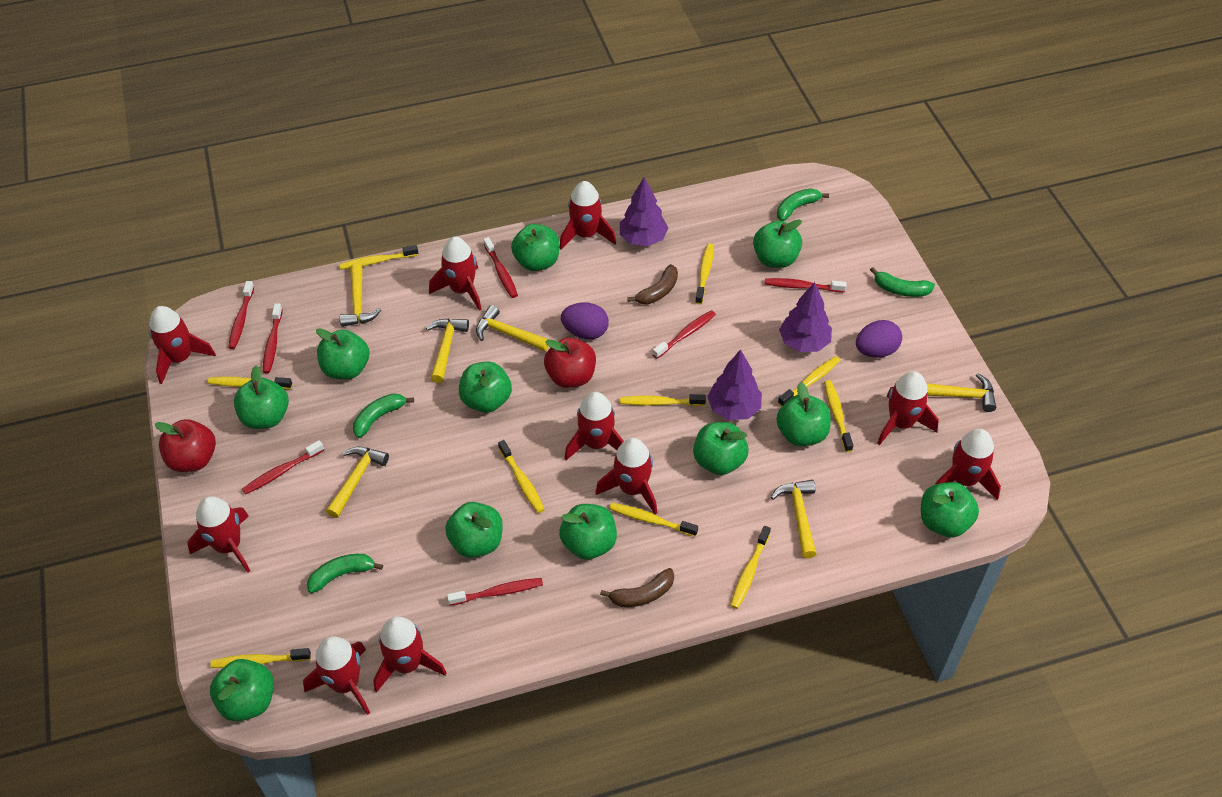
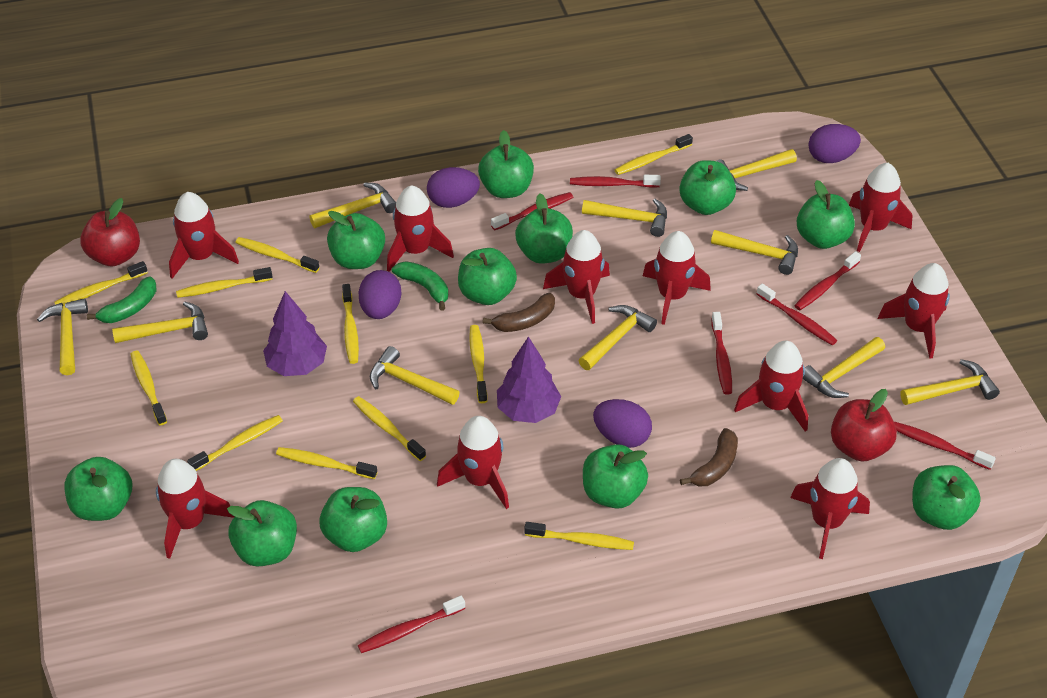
green banana: [307,554,383,593] [353,393,414,438] [777,188,829,221] [870,267,935,297] = 4 -> [87,276,156,323] [392,261,448,311] = 2
purple egg: [561,303,609,339] [856,320,902,358] = 2 -> [359,270,401,319] [427,167,480,208] [593,399,652,448] [809,124,861,163] = 4
purple tree: [620,177,668,246] [707,349,762,420] [779,282,832,352] = 3 -> [263,291,327,376] [497,336,561,423] = 2
yellow hammer: [326,447,389,518] [339,264,381,327] [426,318,469,383] [476,305,549,351] [771,480,816,558] [926,373,996,412] = 6 -> [37,298,88,375] [112,302,208,343] [309,182,396,228] [370,346,460,405] [578,305,657,370] [582,199,667,237] [711,230,798,275] [717,149,797,191] [803,337,885,398] [900,359,1000,405] = 10
yellow toothbrush: [208,377,292,389] [210,648,311,668] [339,245,418,270] [498,440,545,513] [609,503,698,537] [619,394,706,406] [695,243,714,304] [730,526,771,609] [778,356,840,407] [824,380,853,452] = 10 -> [54,261,148,306] [130,351,167,425] [176,267,272,298] [187,415,283,471] [235,237,319,273] [276,447,377,479] [342,284,359,364] [353,396,426,461] [469,325,487,403] [524,522,634,550] [615,134,693,175] = 11

